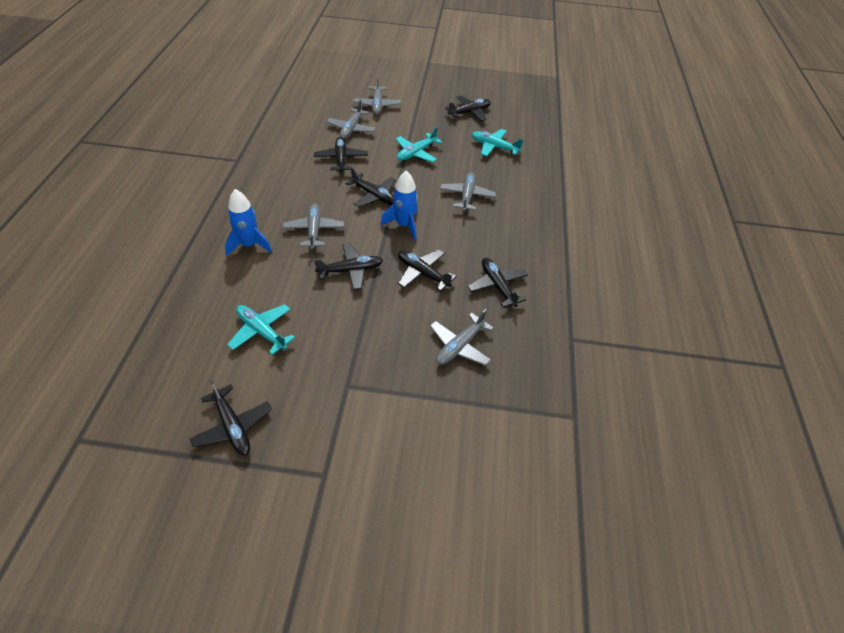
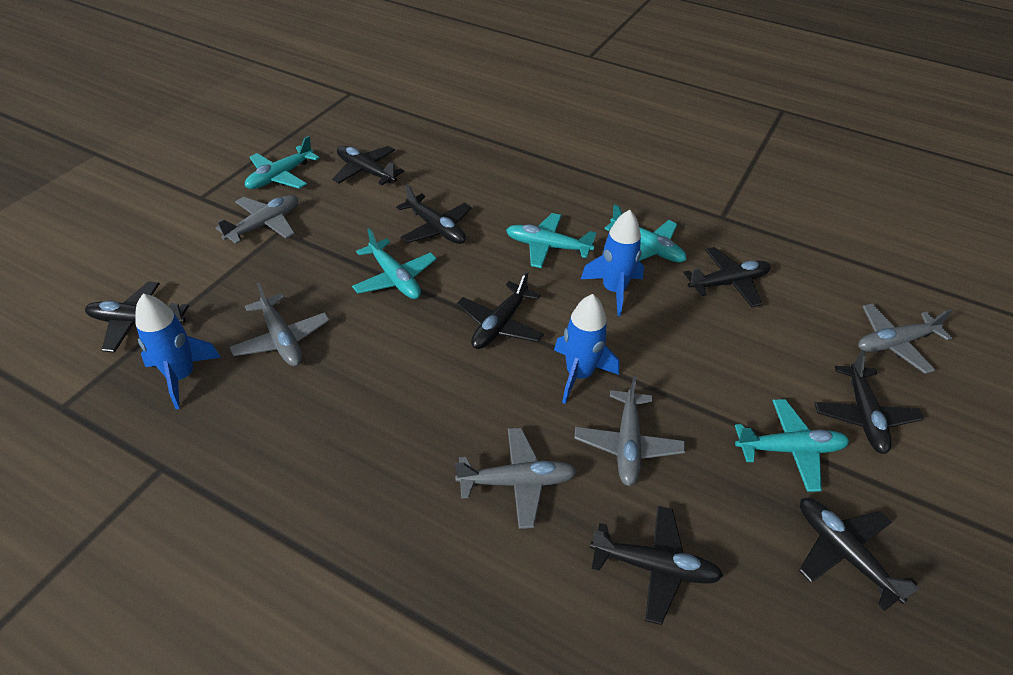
black plane: [190,380,272,455] [314,137,368,173] [314,243,383,290] [346,167,396,207] [398,250,457,291] [445,96,491,121] [467,258,528,307] = 7 -> [85,281,189,353] [332,146,404,185] [396,184,472,244] [456,271,544,349] [590,506,723,625] [683,247,771,307] [799,498,919,611] [815,350,924,454] = 8
blue rocket: [225,189,272,256] [381,171,418,240] = 2 -> [135,294,221,409] [554,294,620,404] [581,210,644,316] = 3
turquoise plane: [227,304,295,355] [396,127,442,162] [472,129,523,156] = 3 -> [245,136,320,189] [352,228,437,299] [506,213,597,268] [604,204,687,262] [735,399,849,492] = 5

